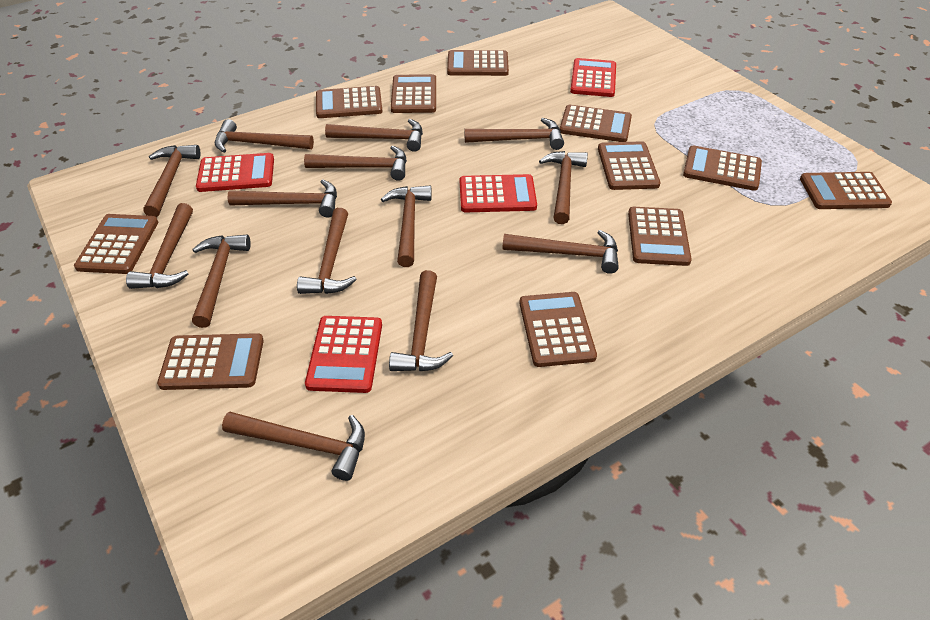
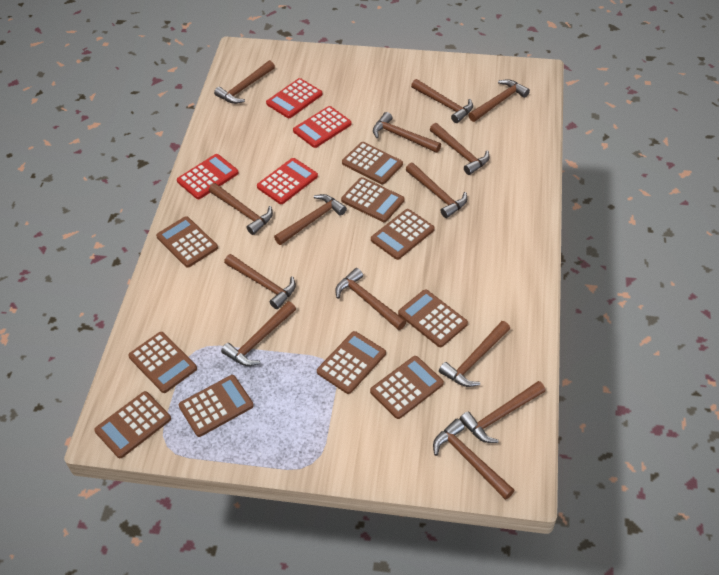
brown calculator: [74,214,158,274] [157,333,264,390] [316,86,383,118] [391,74,436,113] [447,50,509,76] [519,292,597,367] [560,105,632,142] [598,141,660,190] [628,207,692,266] [683,145,762,191] [800,172,892,209] = 11 -> [94,391,171,458] [128,332,197,393] [156,216,218,268] [179,375,254,437] [317,331,386,394] [341,177,405,222] [342,142,403,185] [370,356,444,419] [371,209,435,260] [398,289,468,347] = 10

